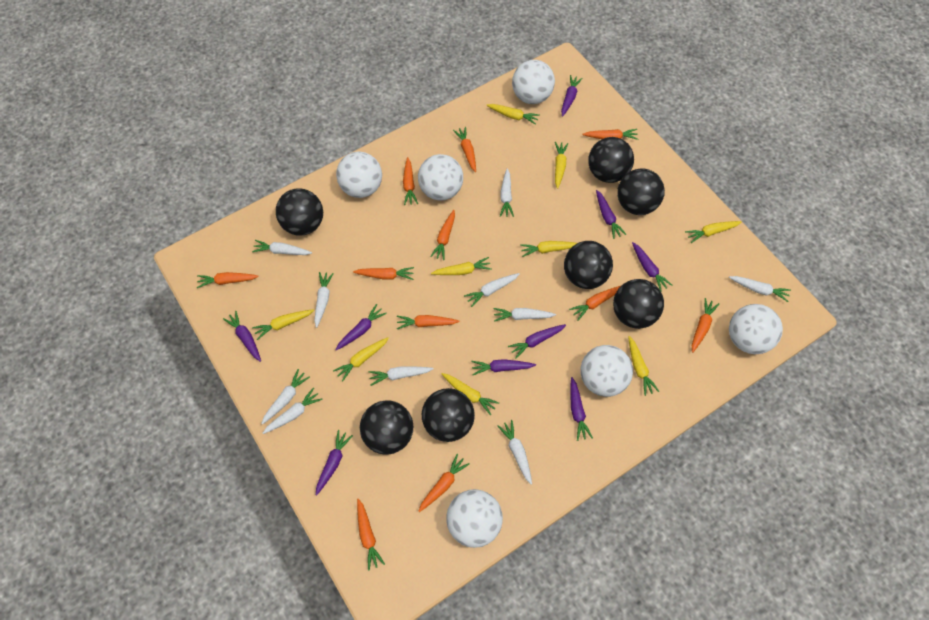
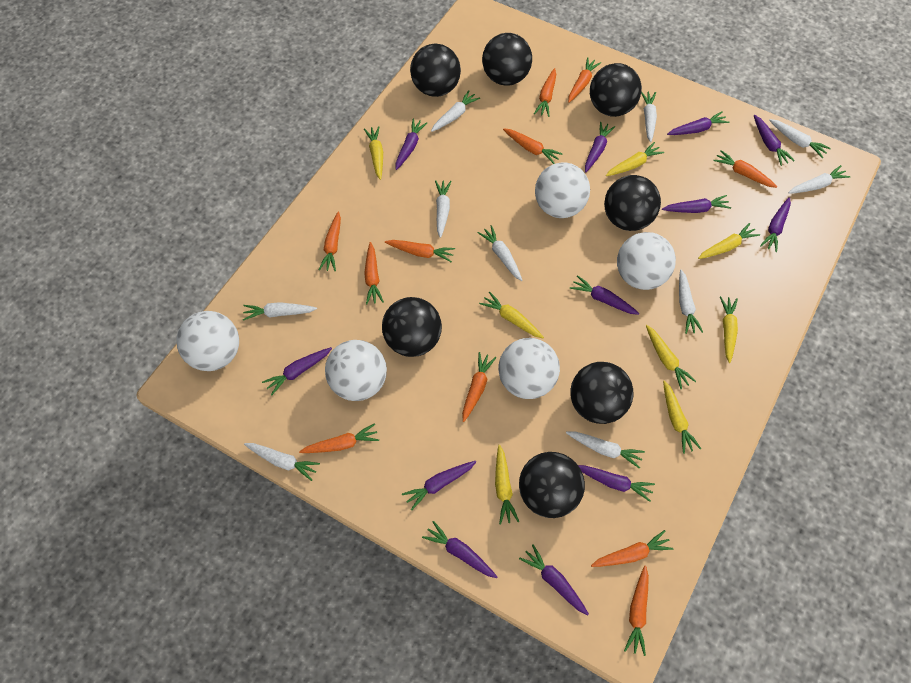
purple carrot: [223,311,261,362] [316,430,353,495] [335,304,387,350] [471,359,536,375] [508,324,566,359] [561,75,583,117] [570,377,593,441] [596,190,627,239] [632,242,673,292] = 9 -> [262,347,332,395] [395,119,427,170] [402,461,476,510] [422,521,497,578] [519,544,589,615] [570,275,639,315] [578,465,655,502] [585,122,615,172] [662,195,731,213] [667,111,730,135] [754,115,795,166] [760,197,791,252] = 12
white ball: [336,152,382,198] [418,154,463,201] [446,489,503,548] [512,60,555,104] [580,345,633,397] [729,304,783,354] = 6 -> [176,311,239,371] [325,340,387,401] [498,338,560,399] [535,162,590,218] [617,232,676,290] = 5
yellow carrot: [252,309,314,340] [333,337,389,382] [431,257,492,275] [442,373,499,415] [486,104,540,125] [520,241,577,257] [555,142,569,189] [628,336,659,396] [685,221,742,243] = 9 -> [364,126,383,180] [479,292,544,338] [495,445,519,524] [606,142,664,176] [646,325,696,389] [663,380,701,454] [698,223,760,259] [720,296,738,363] = 8

